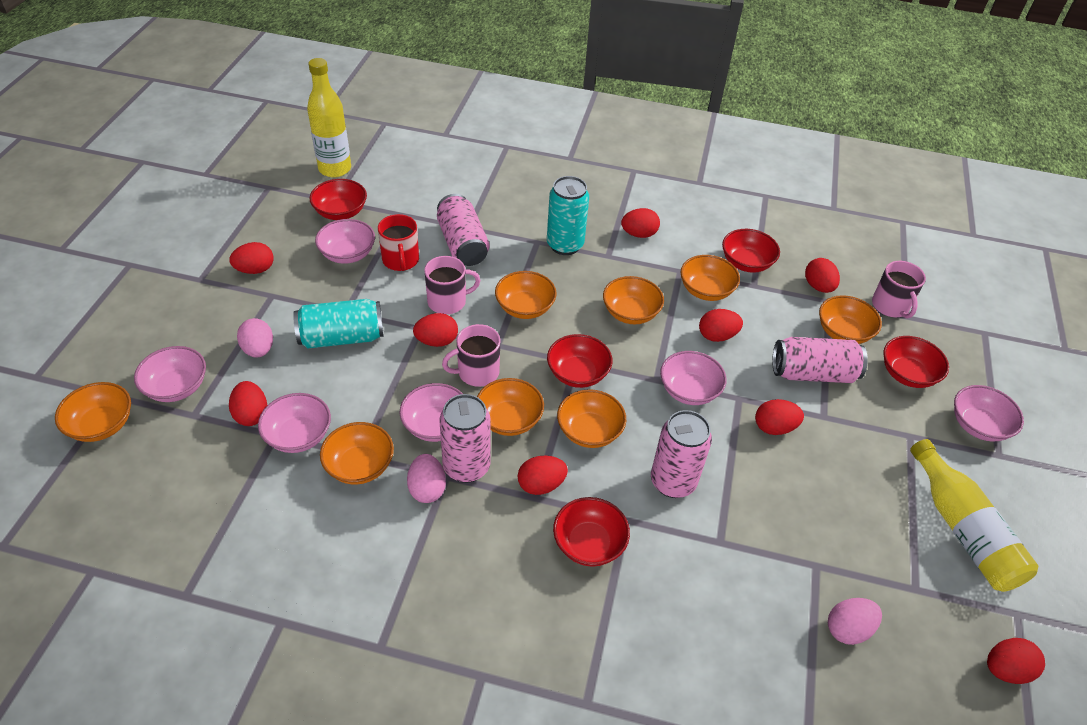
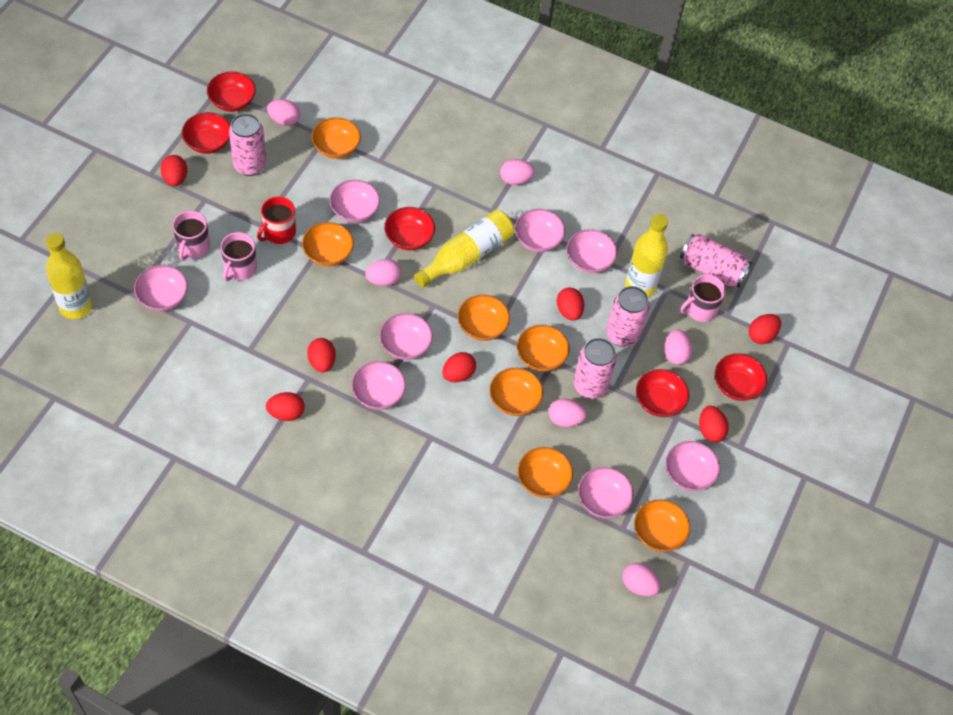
orange bowl: [55,382,131,442] [320,422,394,485] [477,378,544,436] [495,271,557,319] [557,389,626,448] [603,276,664,324] [680,255,740,301] [819,295,882,344] = 8 -> [302,222,354,266] [311,117,361,159] [458,295,510,341] [489,368,543,416] [517,325,570,372] [518,447,573,498] [634,499,690,552] = 7
pink bowl: [134,346,206,402] [258,393,331,453] [315,219,375,264] [400,383,463,442] [660,351,727,405] [954,385,1024,441] = 6 -> [134,265,188,311] [329,180,380,223] [351,361,406,410] [379,313,433,360] [515,209,565,252] [567,229,617,273] [578,467,634,518] [665,441,720,491] = 8
pink egg: [237,318,273,358] [407,454,446,503] [828,598,882,645] = 3 -> [267,99,300,126] [365,259,401,286] [500,159,535,185] [549,399,587,427] [623,563,660,596] [664,329,692,365] = 6
red egg: [229,242,274,274] [229,381,267,426] [413,313,458,347] [518,456,568,495] [621,208,660,238] [699,309,743,342] [755,399,804,435] [805,258,840,293] [987,638,1045,684] = 9 -> [161,155,187,186] [266,392,305,421] [307,338,336,372] [442,352,476,382] [557,287,584,321] [699,406,729,442] [749,314,781,344] = 7
turquoise can: [293,299,384,349] [547,176,589,255] = 2 -> none = 0
yellow bottle: [307,58,351,177] [910,439,1038,592] = 2 -> [46,233,92,319] [414,210,514,288] [625,214,668,297] = 3

